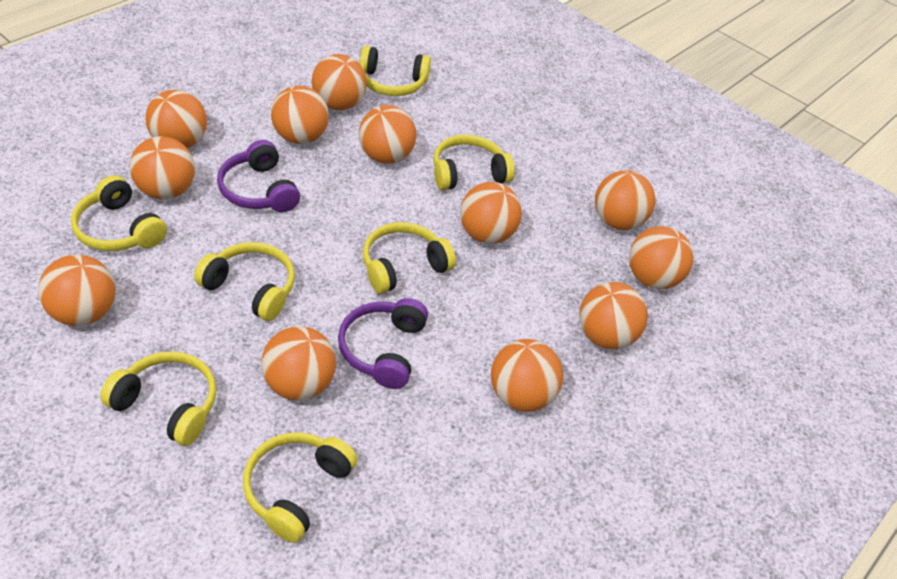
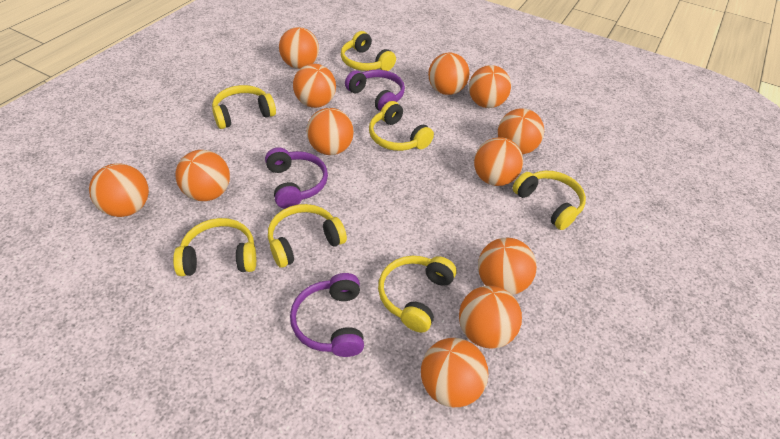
purple headphones: [217,140,300,212] [338,298,428,389] = 2 -> [265,147,328,209] [290,273,364,357] [345,70,405,112] = 3

